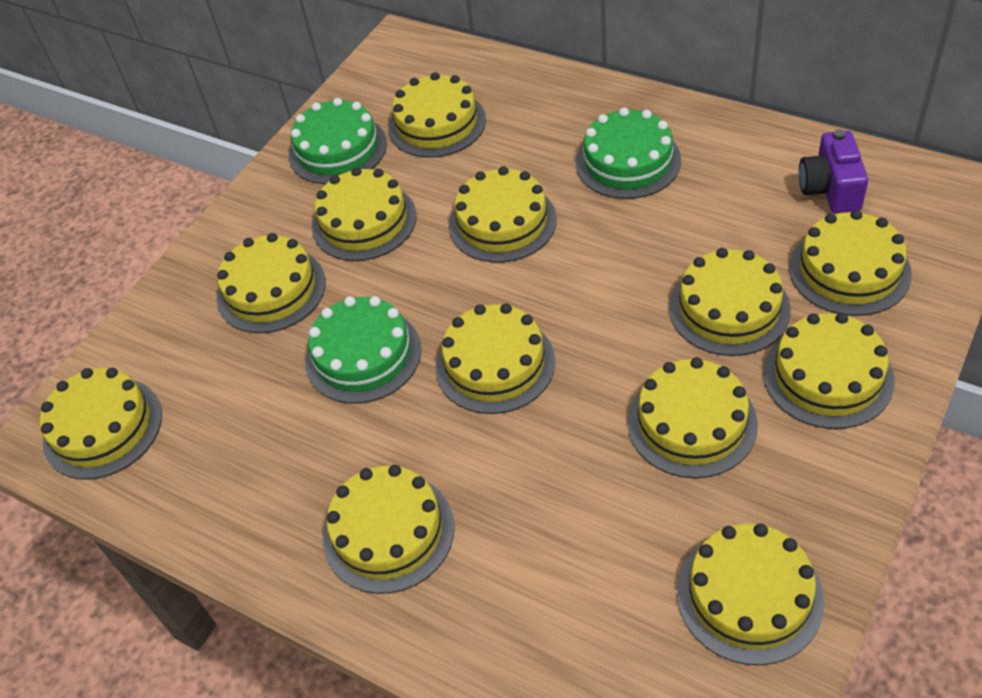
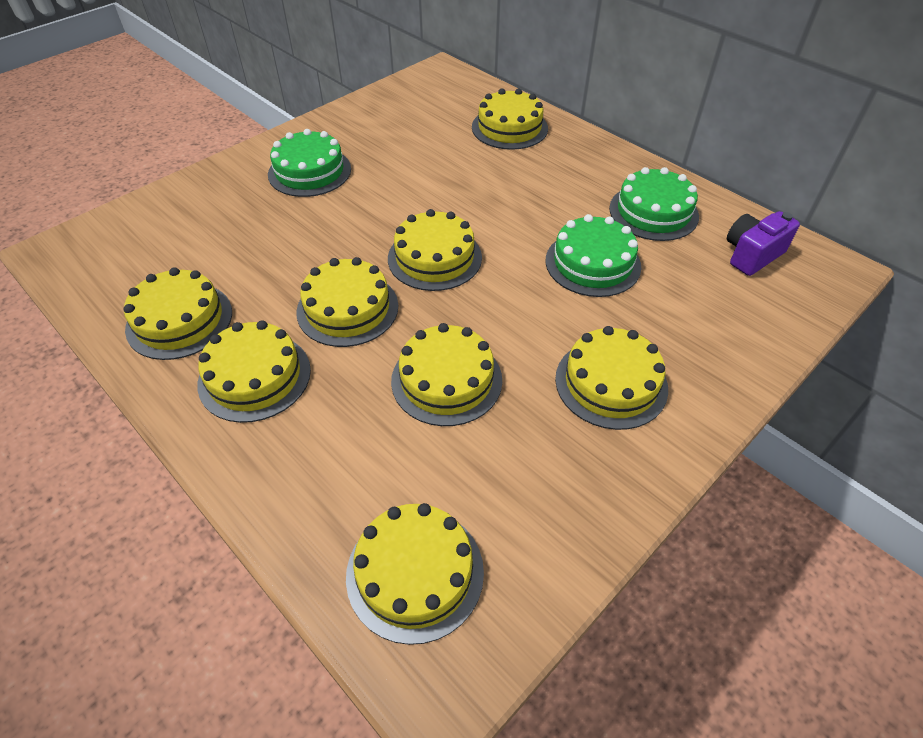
yellow cake: [40,368,162,480] [216,233,326,333] [312,167,417,261] [323,465,454,594] [388,72,486,158] [436,303,555,414] [449,166,557,263] [627,357,758,478] [669,248,791,356] [677,523,824,665] [763,313,894,429] [789,210,912,316] = 12 -> [124,267,232,360] [197,320,311,423] [296,257,398,347] [346,503,484,645] [388,209,482,291] [391,323,502,426] [472,89,548,150] [555,326,668,430] = 8

